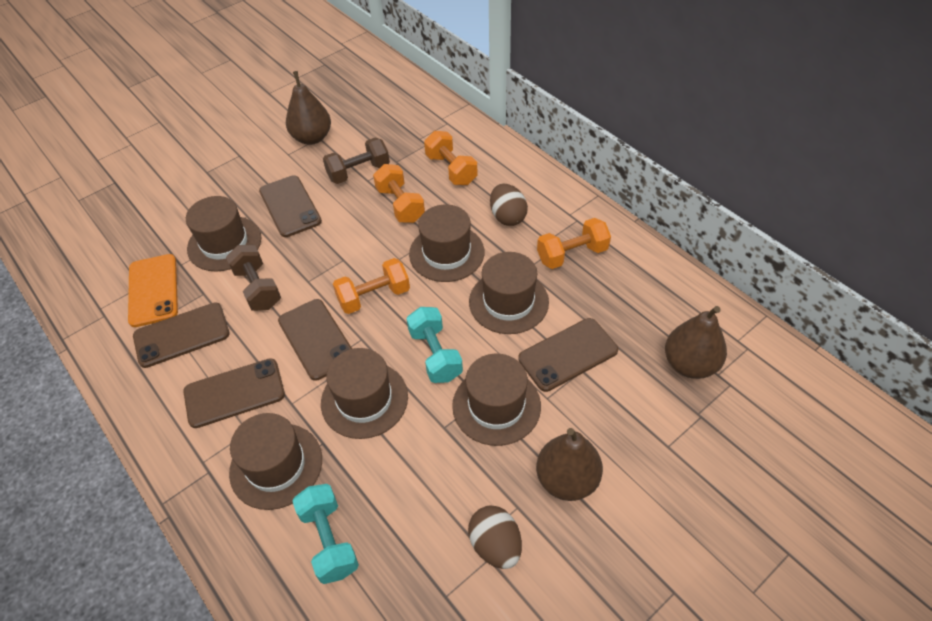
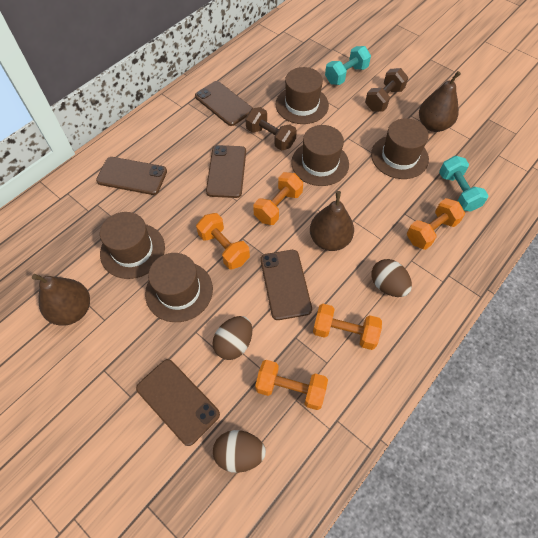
brown egg: [468,505,522,569] [490,184,528,226] = 2 -> [213,316,252,360] [213,430,266,473] [371,259,412,297] = 3
brown hat: [186,196,261,271] [229,413,322,510] [321,348,408,439] [409,204,484,282] [452,354,541,446] [469,252,549,334] = 6 -> [100,212,165,279] [145,253,213,322] [275,67,329,124] [291,125,349,186] [371,118,429,179] = 5
orange dumbbell: [333,258,410,314] [373,164,425,223] [424,131,478,185] [537,218,611,269] = 4 -> [196,213,250,269] [253,172,303,225] [255,360,328,410] [313,304,382,350] [407,198,465,250] = 5
orange phone: [128,254,178,327] = 1 -> none = 0

